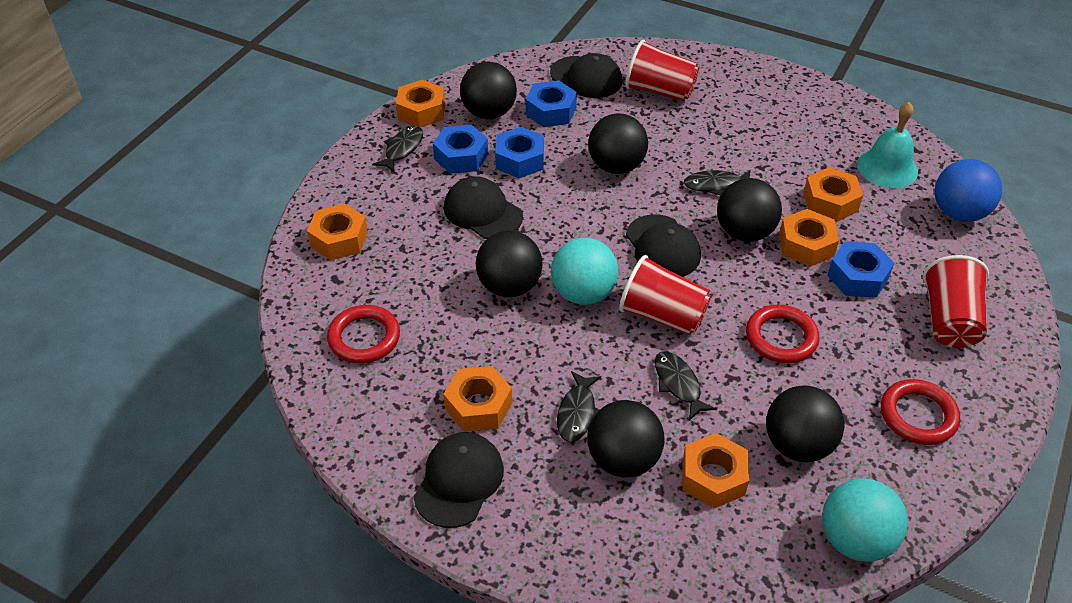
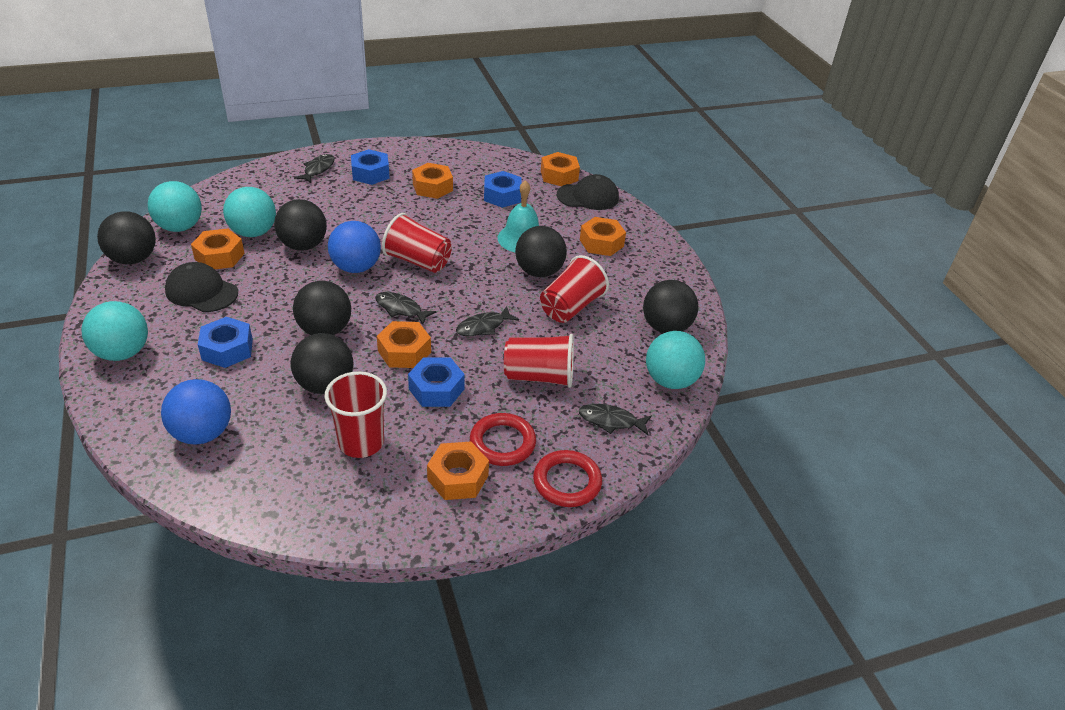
black cap: [414,432,504,528] [444,176,523,239] [550,53,623,98] [626,214,701,277] = 4 -> [165,262,238,312] [556,174,619,210] = 2
blue ball: [935,159,1002,222] = 1 -> [161,379,231,445] [328,221,381,273] = 2
red cup: [619,255,711,335] [625,39,699,102] [923,255,989,348] = 3 -> [325,371,387,458] [382,213,452,273] [504,334,574,388] [540,255,609,323] = 4
red ring: [327,305,400,364] [746,305,819,363] [881,379,960,445] = 3 -> [470,413,536,466] [533,450,602,507] = 2
turquoise ball: [551,238,618,305] [822,478,908,562] = 2 -> [82,301,148,361] [148,181,202,232] [223,187,276,237] [646,331,705,389] = 4

